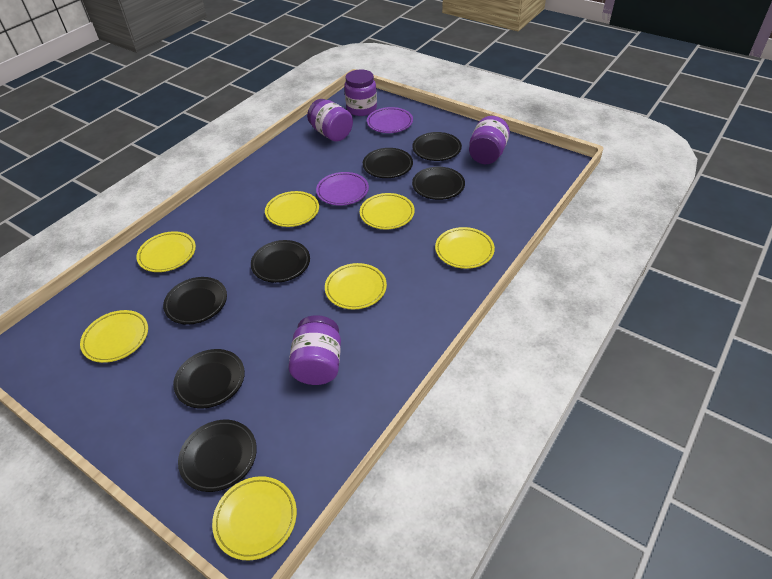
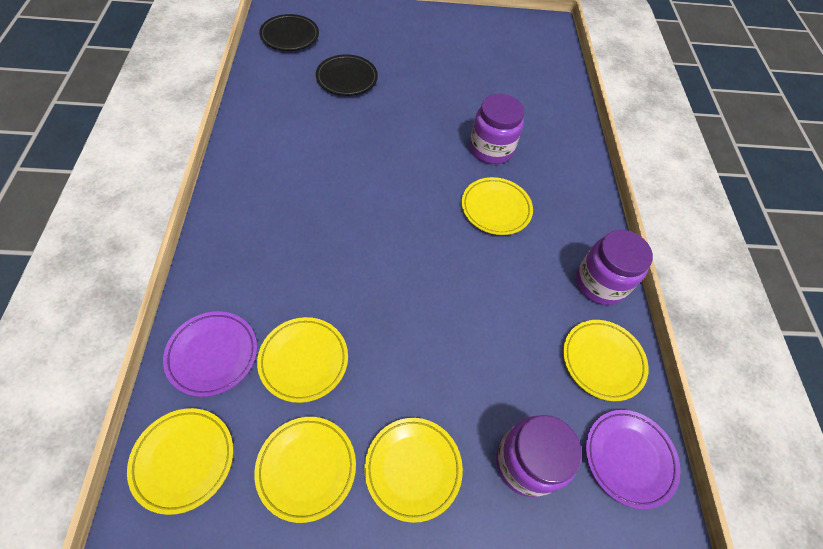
black plate: [163,277,227,325] [173,349,245,409] [178,420,257,492] [251,240,310,283] [363,148,413,178] [412,132,462,161] [412,167,465,200] = 7 -> [259,14,319,51] [316,54,378,96] = 2
purple jar: [288,315,341,385] [307,99,353,141] [344,69,377,116] [469,116,510,164] = 4 -> [470,94,524,164] [496,415,582,497] [576,230,653,305] = 3
yellow plate: [80,310,148,363] [136,231,196,272] [212,476,297,561] [265,191,319,227] [325,263,387,309] [360,193,415,229] [435,227,495,269] = 7 -> [127,408,233,515] [254,417,356,523] [257,317,348,403] [365,418,463,523] [462,177,533,235] [563,320,649,401] = 6

